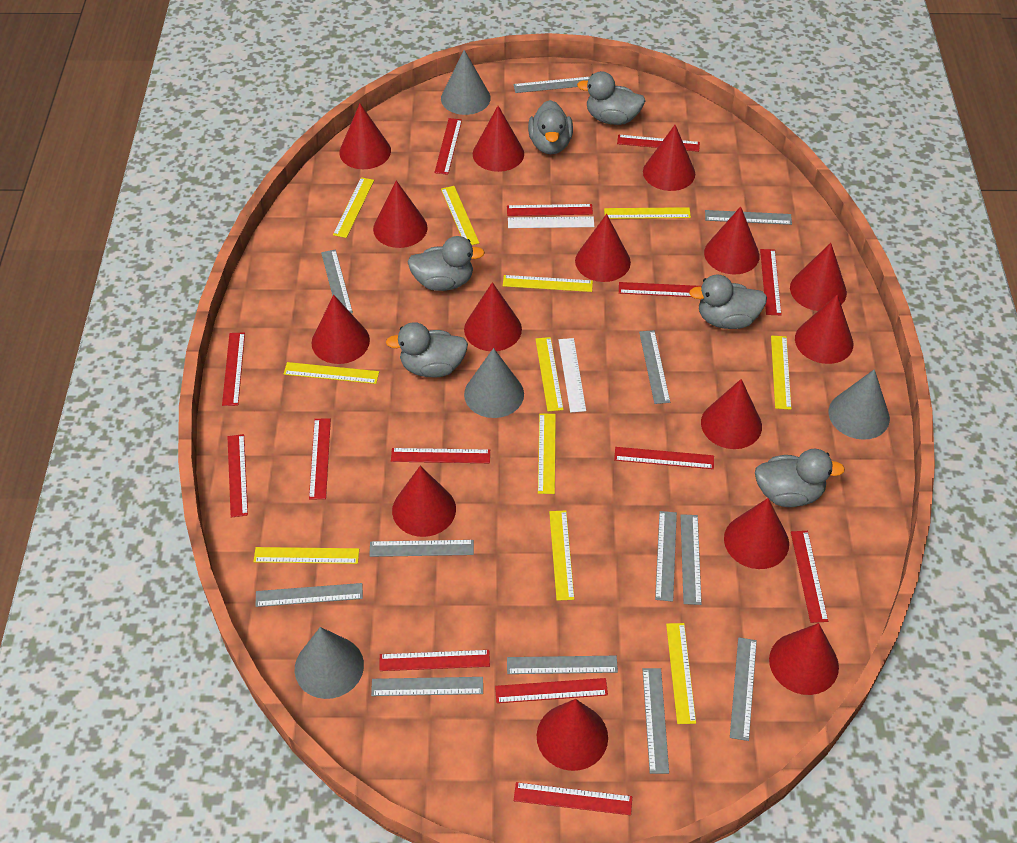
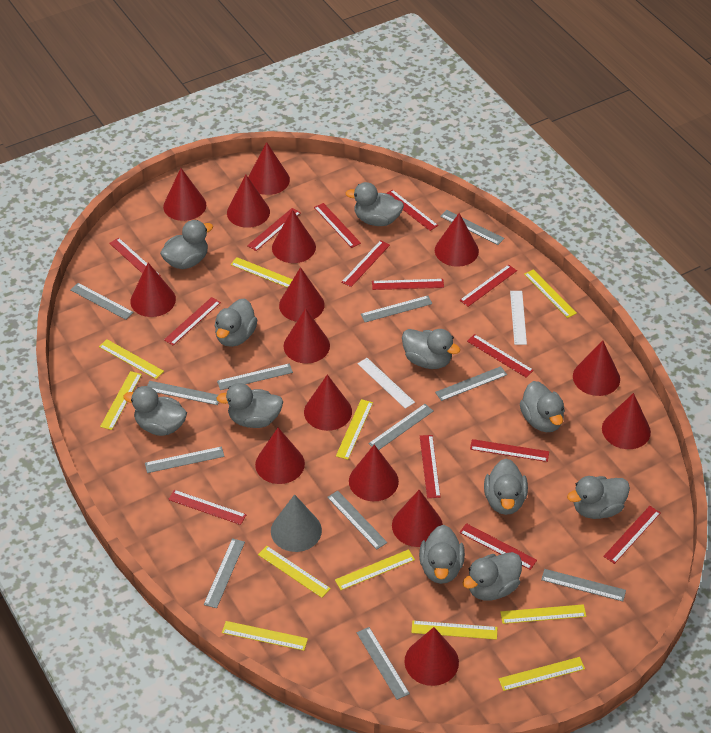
grey cone: [295,627,364,699] [441,50,491,115] [464,348,524,418] [829,369,890,440] = 4 -> [271,494,322,552] = 1
grey duck: [386,322,468,377] [407,236,485,291] [528,100,573,154] [577,71,645,125] [689,274,767,329] [755,449,845,507] = 6 -> [123,386,187,436] [160,220,213,269] [215,298,257,347] [216,383,283,428] [346,182,404,226] [402,329,460,369] [419,525,465,584] [463,552,522,601] [484,458,528,515] [520,381,565,432] [567,476,630,519] = 11

